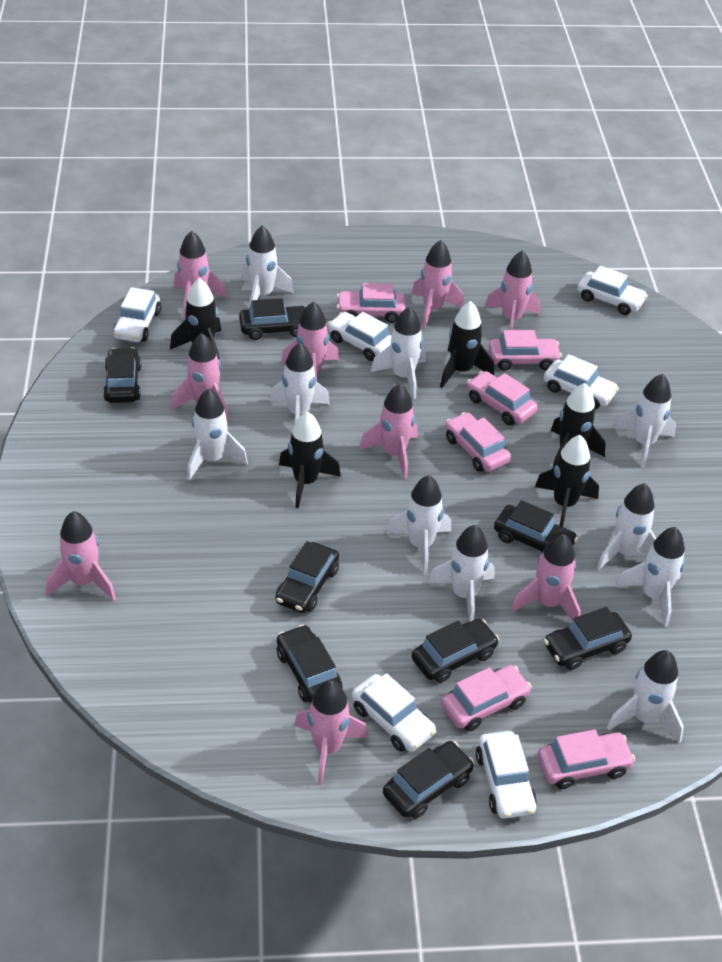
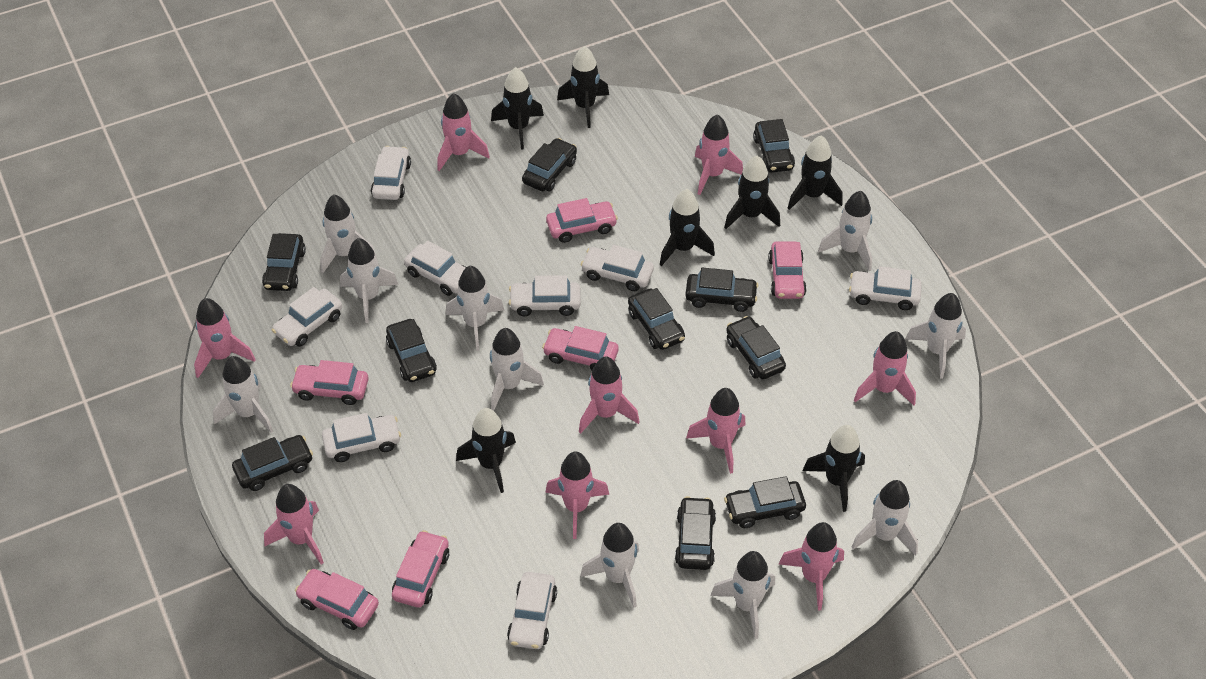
black car: [103,347,141,403] [239,298,306,340] [275,541,339,613] [277,624,343,703] [383,741,474,819] [412,618,499,683] [494,500,578,554] [544,607,632,670] = 8 -> [232,435,313,491] [262,233,306,291] [386,319,437,382] [522,138,577,191] [628,288,685,350] [675,496,716,570] [685,268,759,312] [724,476,806,528] [726,316,786,380] [753,119,795,173] = 10
black rocket: [170,278,221,359] [279,411,341,508] [440,301,494,388] [535,435,599,527] [551,383,606,469] = 5 -> [456,408,516,493] [491,67,544,150] [557,46,609,128] [660,189,715,266] [724,156,780,229] [788,135,843,210] [802,425,865,512] = 7
white car: [113,287,161,342] [328,312,392,361] [352,673,437,752] [476,731,537,819] [544,354,619,409] [577,266,648,315] = 6 -> [272,287,342,347] [322,413,401,462] [371,146,411,200] [404,241,466,296] [507,572,557,649] [509,275,581,316] [581,245,654,291] [849,266,922,310] = 8

